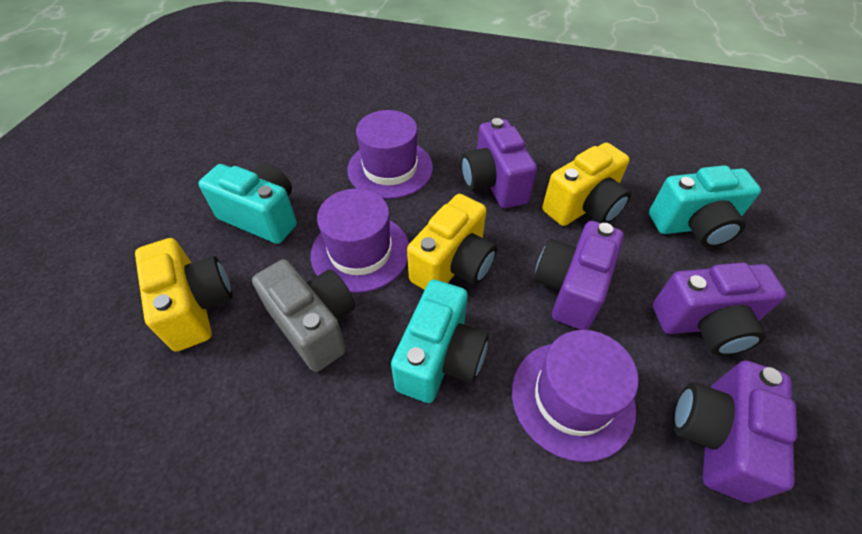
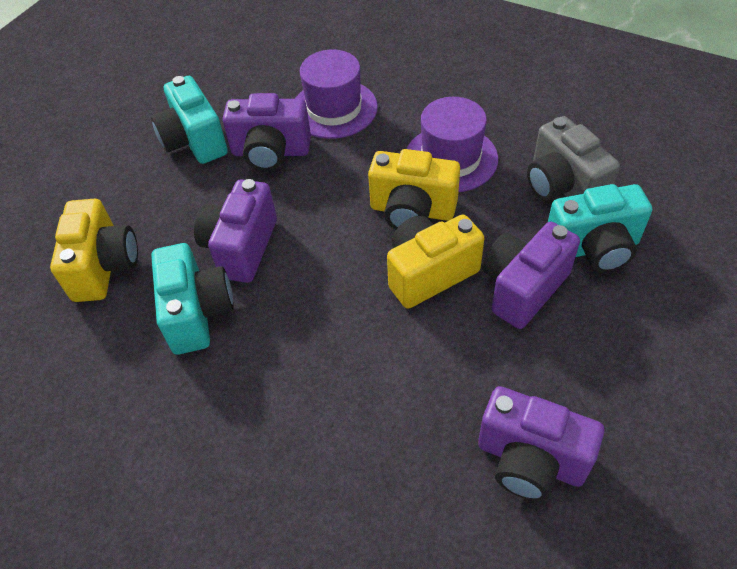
purple hat: [310,189,409,293] [347,110,433,199] [512,330,639,462] = 3 -> [295,50,378,139] [407,97,498,192] = 2

